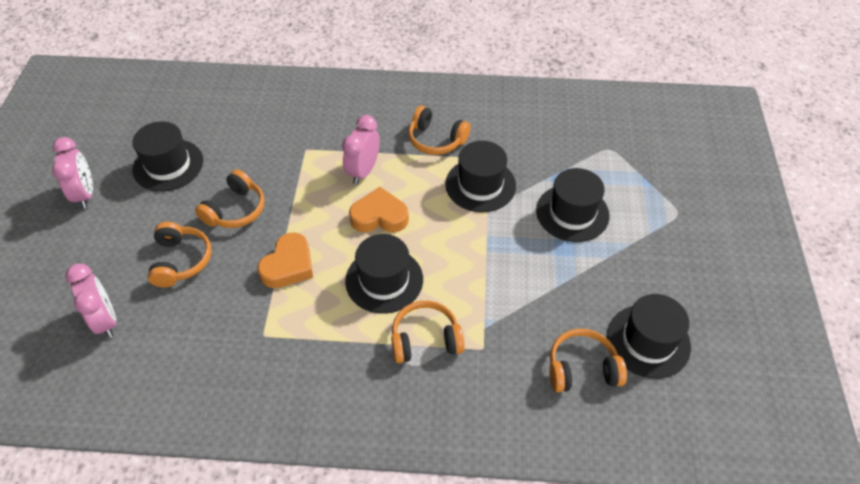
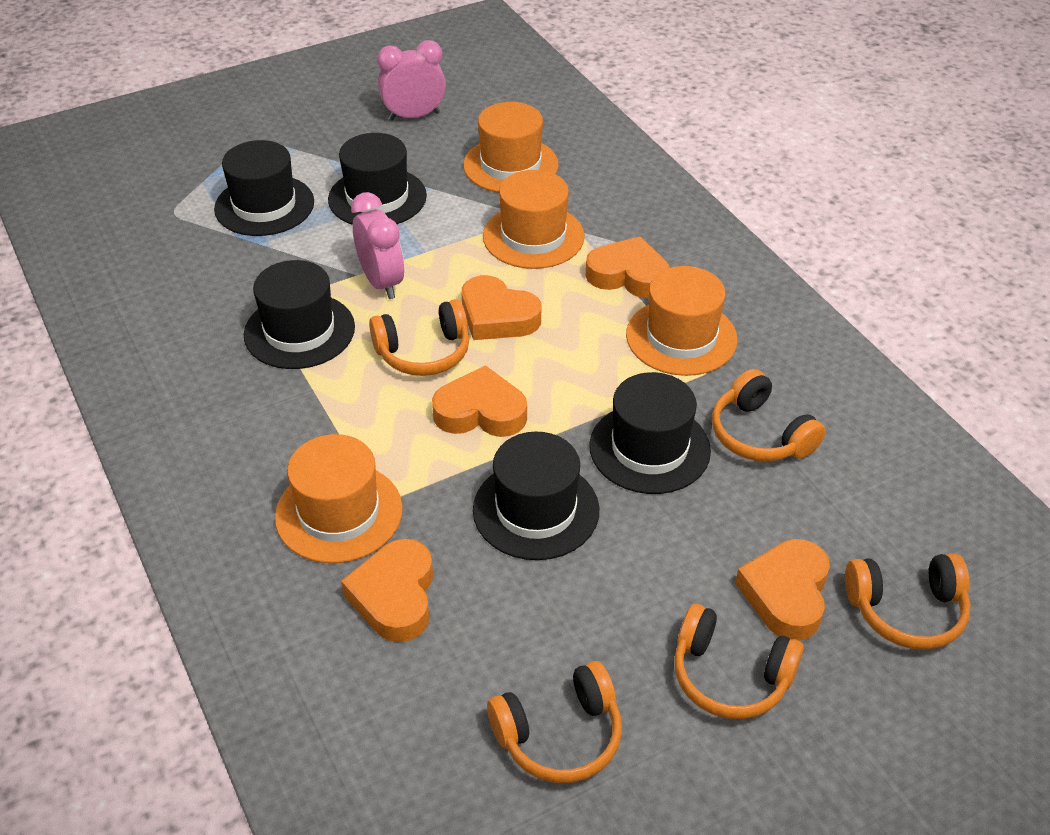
orange hat: none = 0 -> [275,434,403,563] [463,102,559,193] [483,170,585,269] [626,266,737,376] = 4
orange heart: [257,232,313,288] [349,187,409,233] = 2 -> [341,539,433,642] [432,365,527,437] [462,275,541,340] [585,236,670,298] [735,539,830,641] = 5
pink clock: [52,137,93,209] [65,264,116,338] [342,115,380,185] = 3 -> [351,192,404,299] [377,40,446,121] = 2

